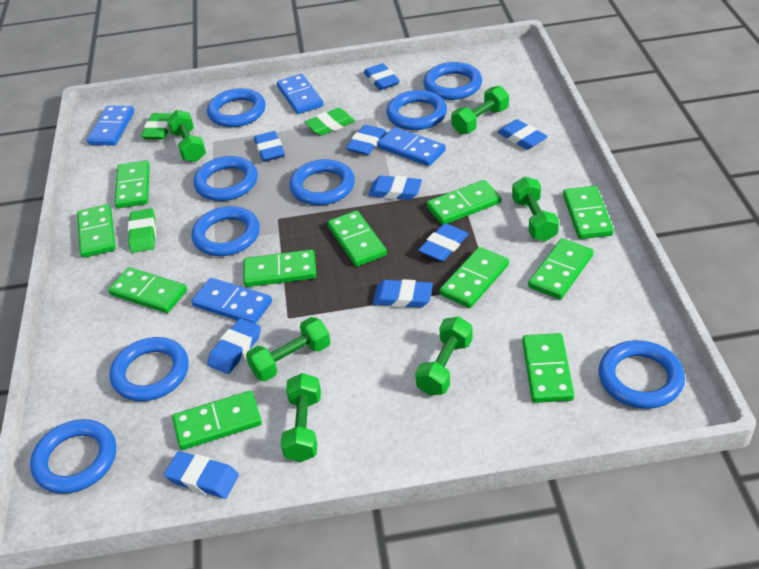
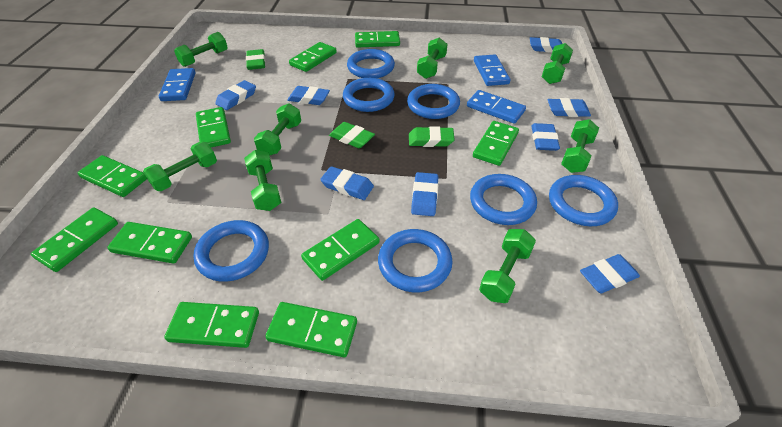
blue domino: [87,106,134,146] [191,278,272,324] [277,74,323,114] [377,127,446,166] = 4 -> [159,68,196,101] [467,90,526,124] [474,54,510,86] = 3
blue eraser: [164,451,239,499] [207,318,261,374] [254,131,285,162] [346,125,386,155] [364,63,400,90] [368,176,422,200] [373,279,433,308] [418,223,469,261] [497,119,548,150] = 9 -> [215,80,256,110] [287,86,330,105] [320,166,374,200] [411,172,438,216] [530,37,563,53] [531,123,560,151] [548,98,591,117] [580,254,640,293] = 8
blue ring: [30,419,116,494] [110,337,189,401] [191,206,260,256] [194,156,258,201] [207,88,266,127] [290,159,355,205] [387,90,447,130] [423,62,482,100] [599,340,685,409] = 9 -> [193,220,269,282] [343,78,395,112] [347,49,395,78] [378,229,453,292] [407,84,460,119] [470,174,537,225] [549,175,618,226] = 7
green domino: [77,204,116,258] [108,267,187,313] [115,160,150,208] [172,391,262,450] [243,250,316,287] [328,211,387,267] [427,180,501,225] [440,247,509,308] [522,333,574,403] [528,238,594,299] [563,186,614,239] = 11 -> [31,207,118,272] [78,155,147,197] [107,222,192,264] [164,302,259,348] [196,107,231,147] [265,302,357,357] [289,42,337,72] [301,219,379,281] [355,31,400,48] [473,121,519,166] = 10
green dumbbell: [167,110,206,162] [246,317,330,381] [281,373,321,462] [415,317,473,396] [451,86,509,134] [512,177,559,241] = 6 -> [143,142,217,191] [174,32,228,67] [244,150,281,211] [254,103,301,156] [417,38,447,79] [479,229,536,303] [542,43,573,84] [561,119,599,173] = 8

